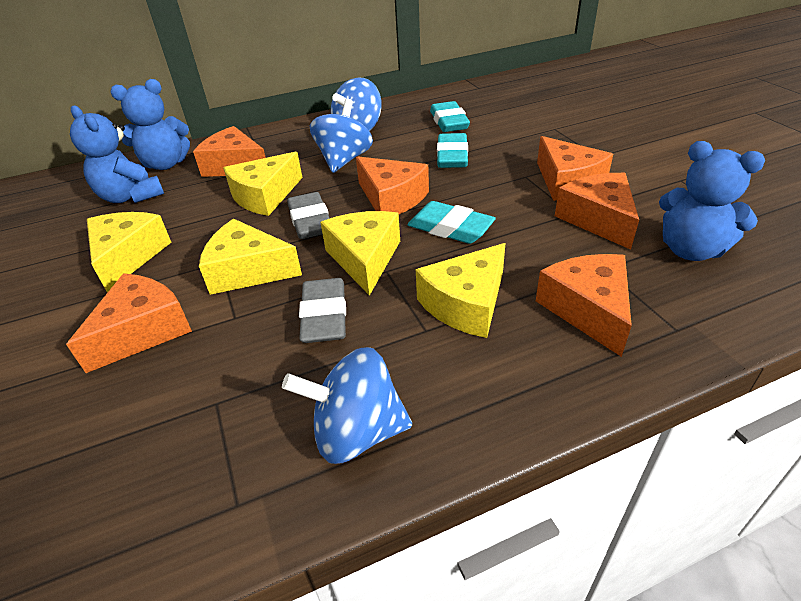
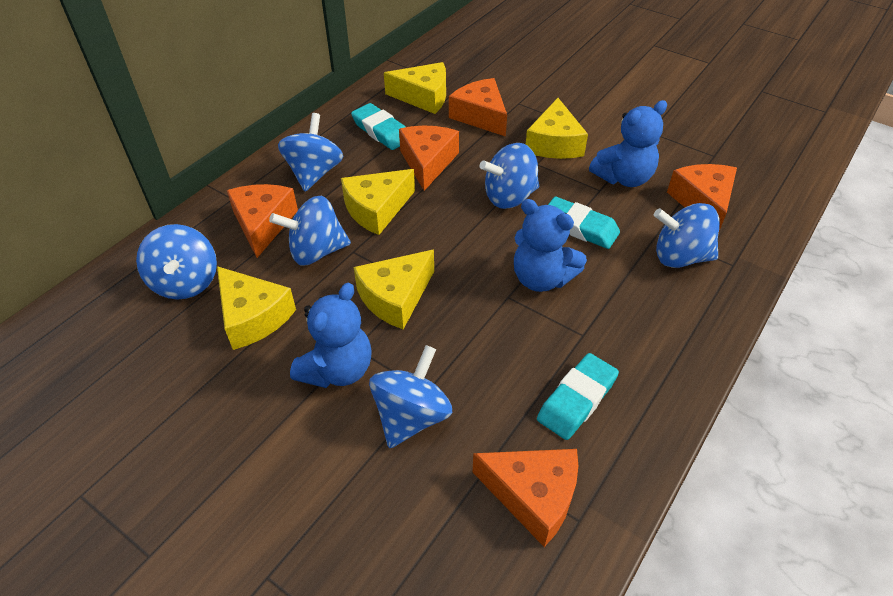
blue spinning top: [282,347,412,464] [310,99,373,173] [331,78,382,131] = 3 -> [136,224,217,300] [269,196,351,266] [278,113,343,191] [369,345,452,448] [480,143,539,209] [654,203,720,268] = 6
grey eraser: [287,192,330,239] [299,278,346,343] = 2 -> none = 0
orange cheese: [66,273,192,373] [193,126,266,177] [356,156,429,214] [536,254,632,357] [537,136,613,201] [555,173,639,250] = 6 -> [227,184,298,258] [399,126,459,191] [449,78,507,136] [472,449,578,547] [667,164,737,231] = 5

